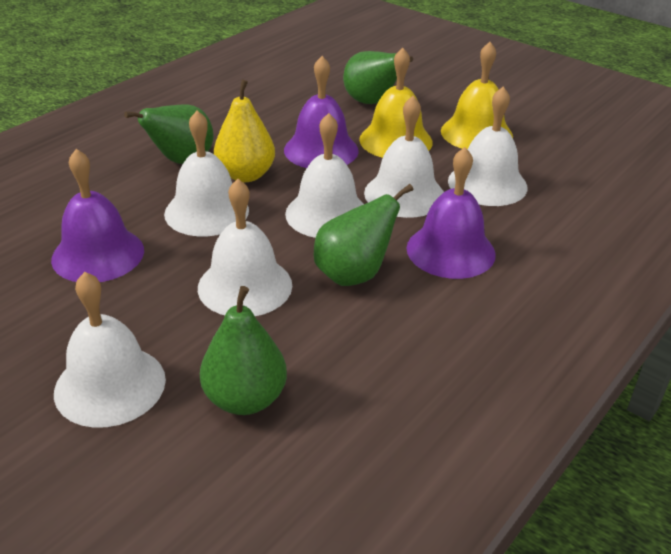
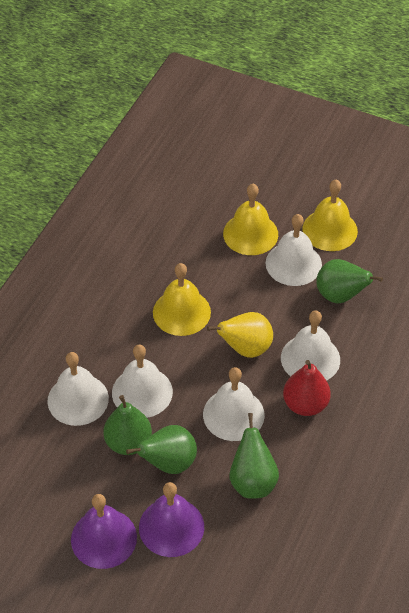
purple bell: [51,149,144,282] [284,56,359,168] [407,147,496,279] = 3 -> [71,494,137,569] [139,482,204,557] = 2
red pear: none = 0 -> [283,360,331,416] = 1
white bell: [54,272,166,428] [164,111,249,236] [198,179,292,316] [285,113,364,238] [364,96,444,218] [448,87,527,206] = 6 -> [48,352,109,426] [112,345,173,418] [203,367,265,441] [266,214,322,286] [281,310,340,381] = 5
yellow bell: [359,48,432,158] [441,42,513,149] = 2 -> [153,263,211,336] [223,184,278,255] [303,180,358,251] = 3

